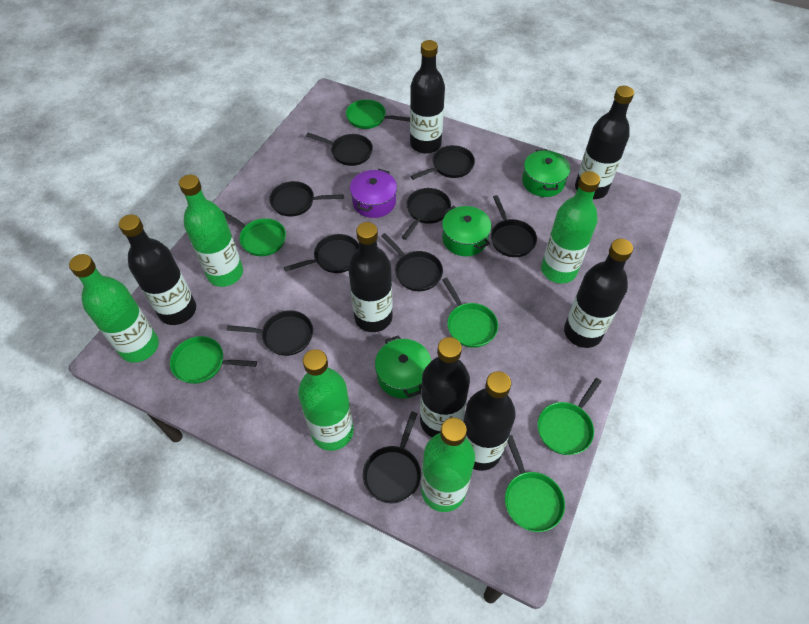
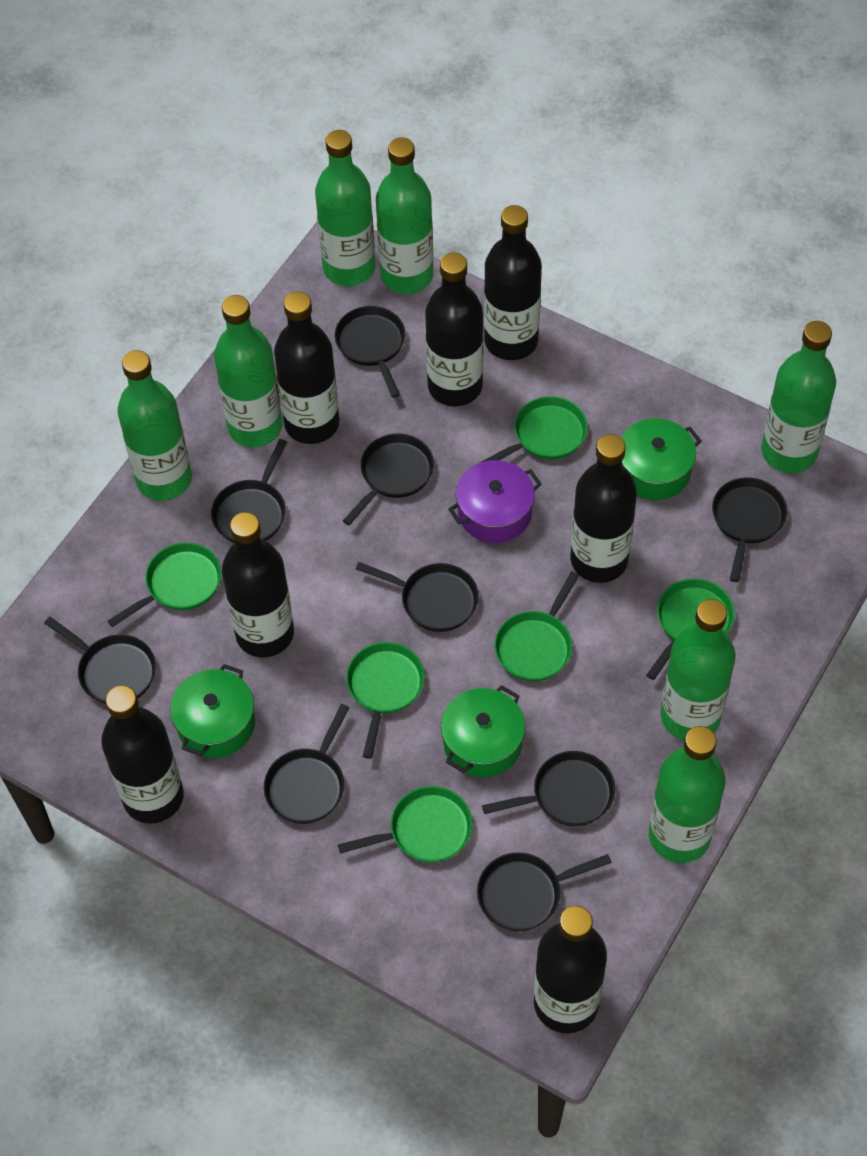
green bottle: [69,254,159,363] [179,175,243,287] [298,349,354,451] [421,418,475,512] [541,171,600,283] = 5 -> [118,350,192,501] [214,295,282,447] [315,130,375,286] [376,137,433,294] [649,726,726,863] [660,599,735,740] [761,321,836,473] = 7

